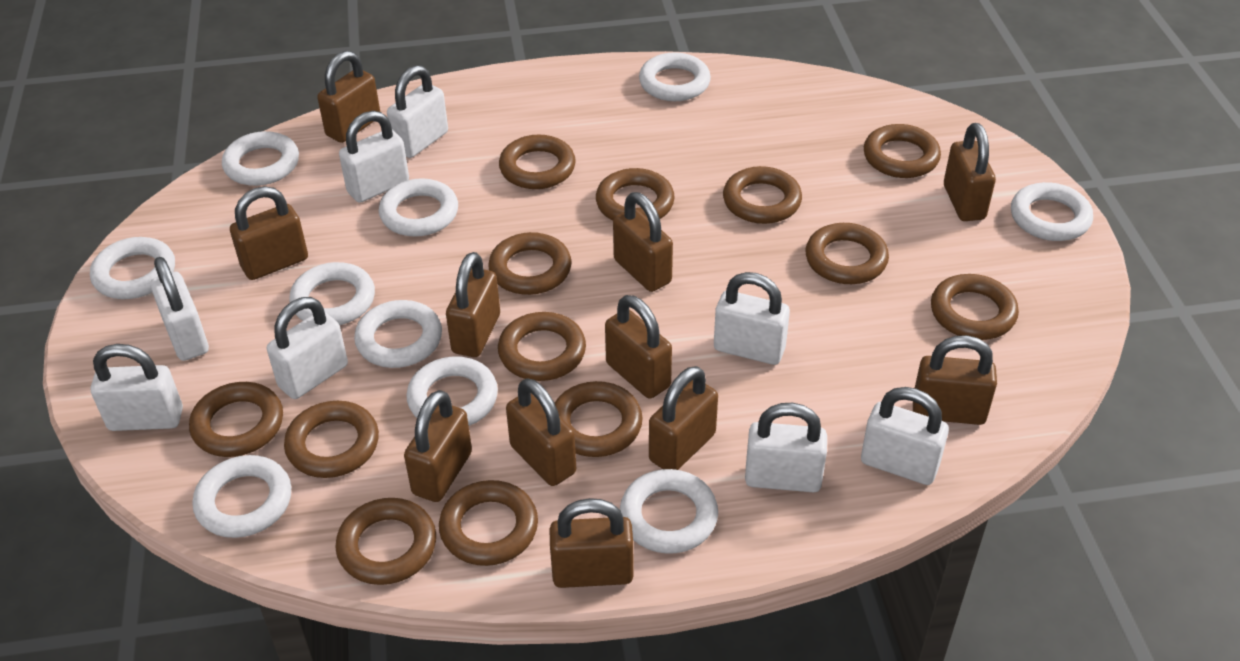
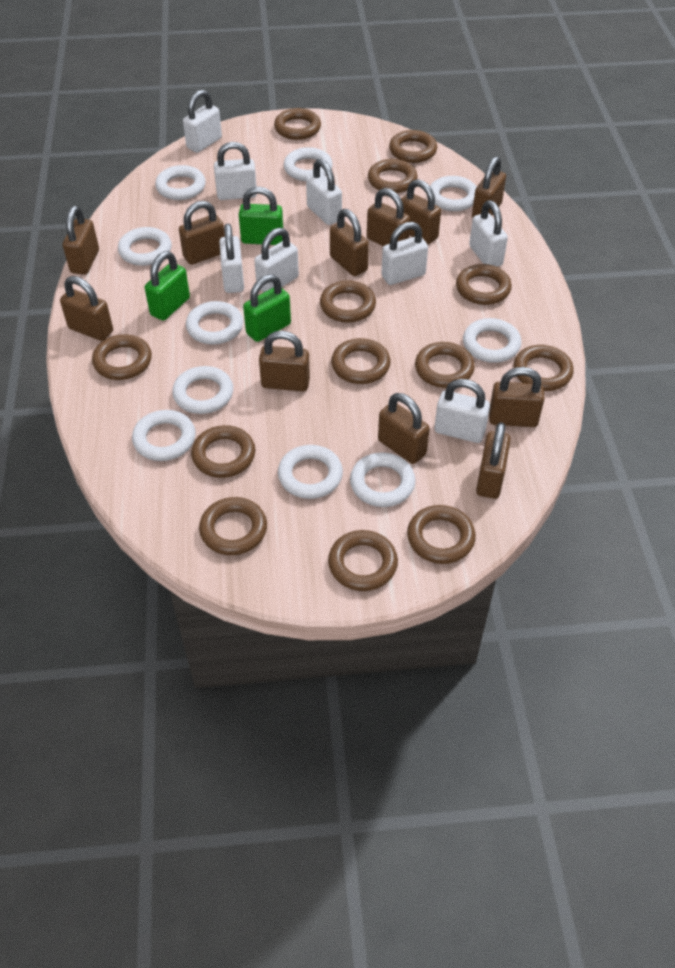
green padlock: none = 0 -> [145,251,190,321] [239,187,283,245] [243,274,291,342] = 3

